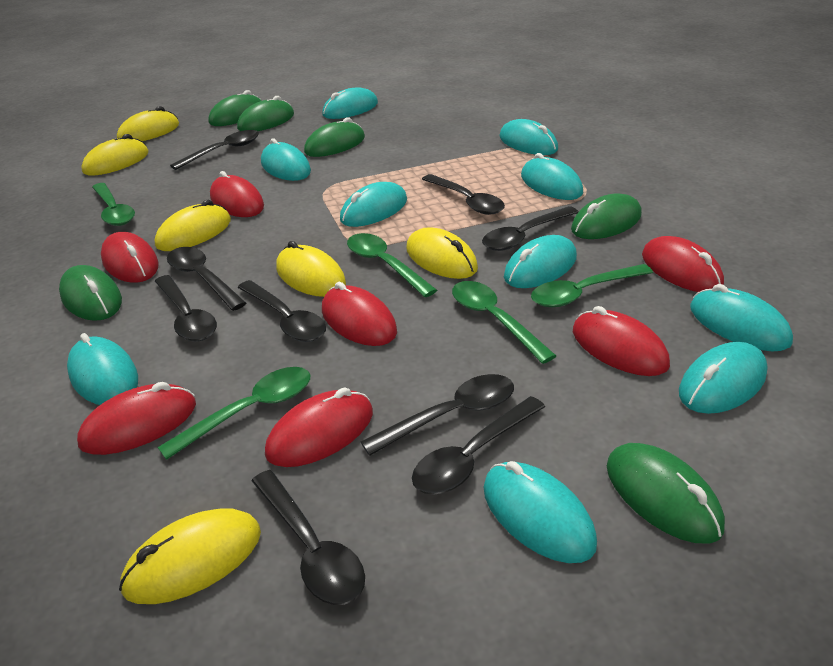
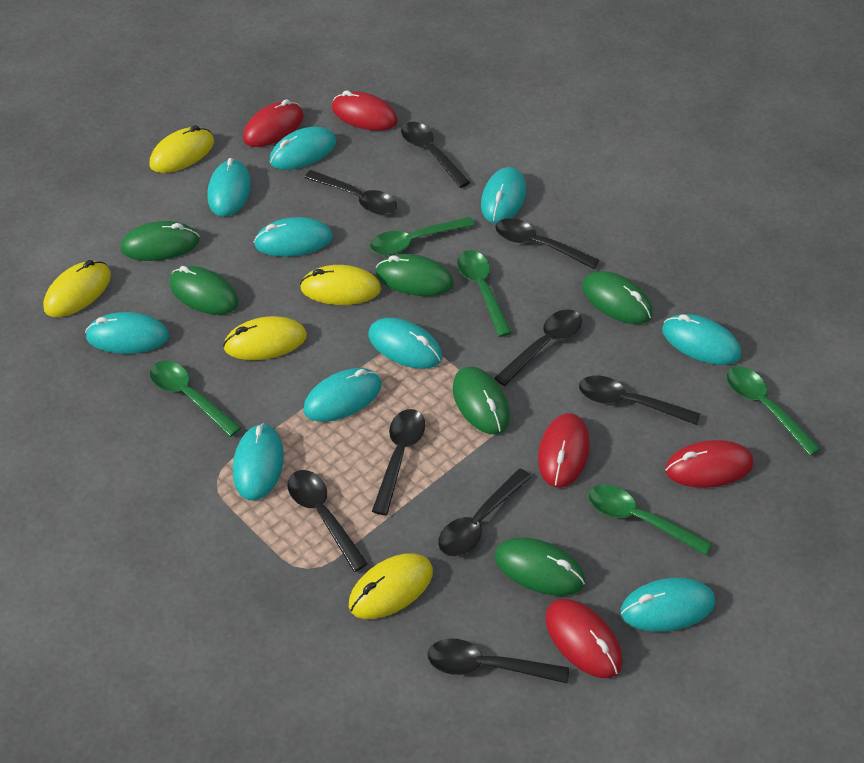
red mouse: [77,382,196,455] [101,232,159,283] [210,171,264,217] [265,387,373,467] [322,282,397,346] [573,306,670,376] [642,236,724,292] = 7 -> [243,99,304,147] [332,90,398,131] [538,413,590,487] [545,599,623,678] [665,440,753,488] = 5
yellow mouse: [81,134,149,176] [117,106,179,141] [119,508,261,604] [155,200,231,251] [276,241,346,297] [406,227,478,279] = 6 -> [43,260,111,317] [149,125,214,173] [223,316,307,360] [300,265,381,305] [349,553,433,619] = 5

